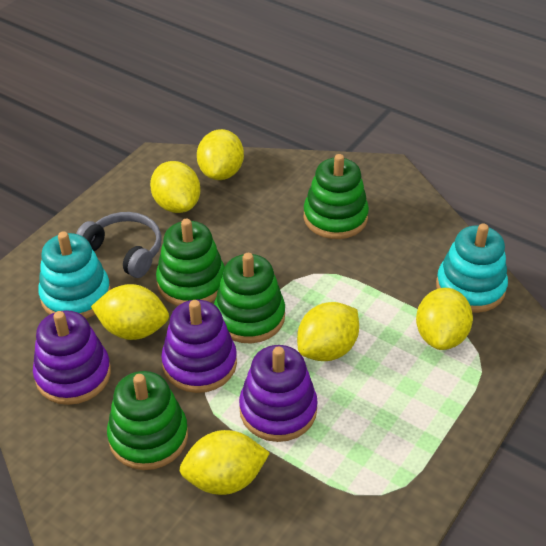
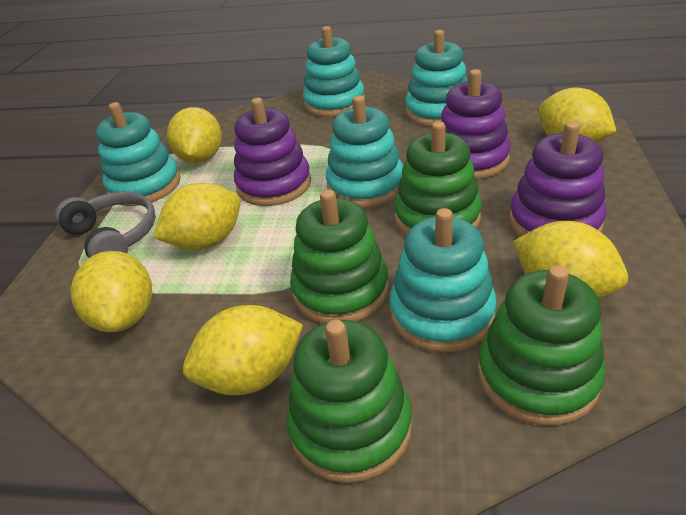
turquoise stacking toy: [38,231,111,319] [436,223,508,313] = 2 -> [96,102,180,206] [303,26,365,117] [326,95,403,208] [389,208,497,352] [405,30,469,127] = 5

